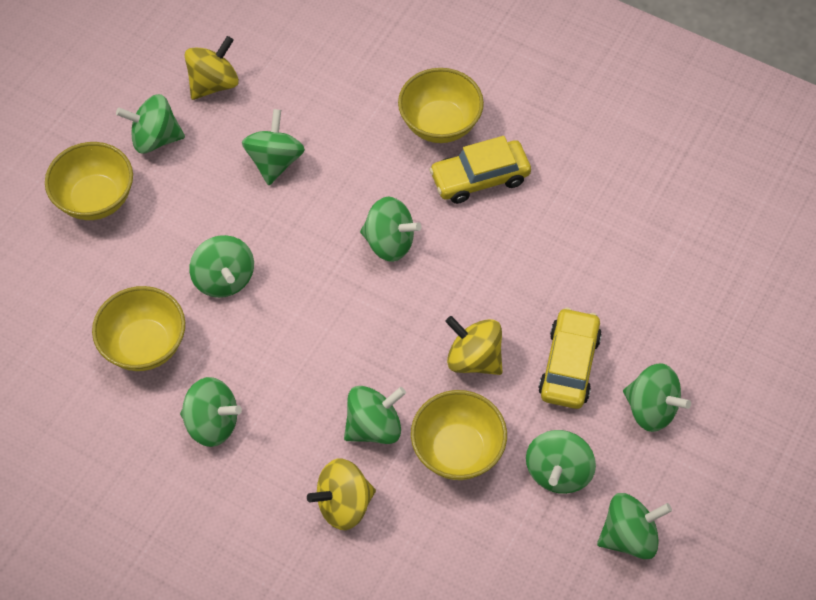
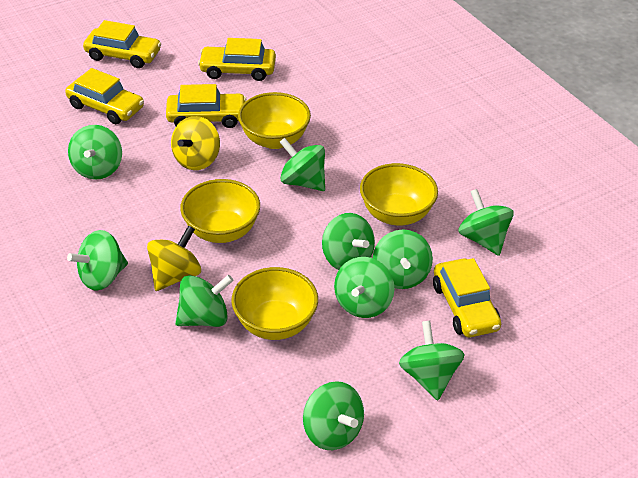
green spinning top: [116,94,185,153] [180,377,242,447] [189,235,254,298] [242,109,305,185] [344,386,406,444] [360,197,422,262] [526,430,596,494] [597,493,672,559] [623,363,691,432] = 9 -> [67,230,128,291] [68,125,122,180] [175,275,233,327] [280,138,325,191] [303,381,364,450] [322,213,375,270] [334,257,395,318] [373,230,433,289] [399,321,465,400] [458,189,514,256] = 10
yellow car: [429,136,531,204] [538,307,602,409] = 2 -> [65,68,144,124] [83,20,161,68] [166,84,246,128] [198,38,276,81] [433,258,501,337] = 5
yellow spinning top: [185,36,239,100] [307,458,376,530] [445,316,502,375] = 3 -> [147,226,201,291] [171,116,220,170] = 2

